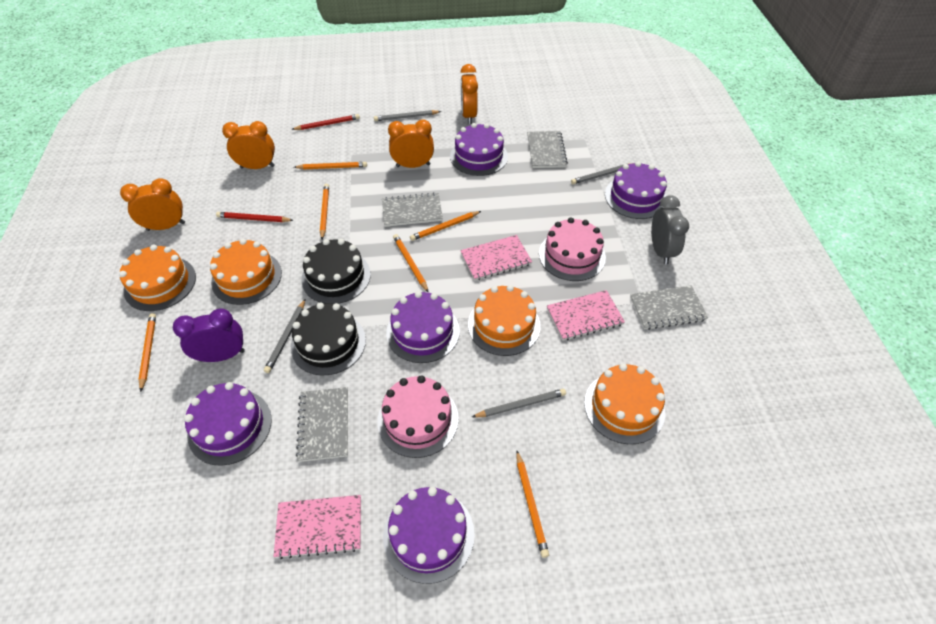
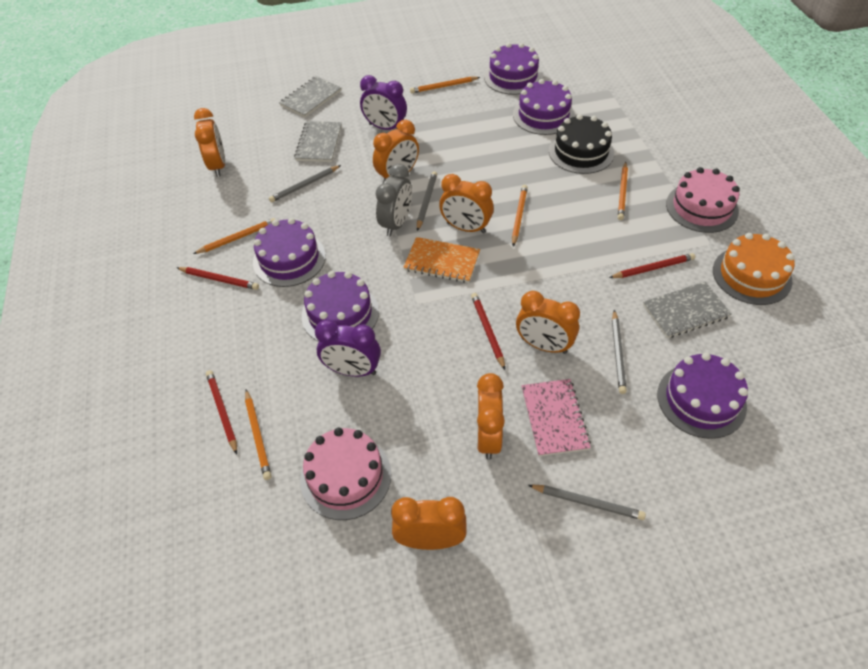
black cake: [291,302,366,375] [301,239,371,304] = 2 -> [549,114,614,174] = 1
grey notebook: [296,387,348,462] [382,192,443,227] [527,131,568,168] [630,285,708,330] = 4 -> [279,76,341,117] [294,121,342,162] [643,281,732,338] = 3
orange cake: [119,245,196,311] [210,239,282,305] [468,285,541,356] [584,363,665,444] = 4 -> [713,233,795,305] = 1
orange clock: [120,178,185,231] [222,121,275,169] [388,119,434,168] [460,64,478,124] = 4 -> [194,108,225,177] [373,120,419,183] [391,497,467,550] [439,174,494,233] [477,373,505,460] [516,291,580,354] = 6
orange notebook: none = 0 -> [403,237,480,283] = 1
orange pencil: [138,313,156,392] [294,162,367,169] [320,184,329,239] [393,234,429,293] [410,211,481,241] [516,451,549,558] = 6 -> [193,218,276,254] [245,390,272,480] [410,76,480,93] [512,185,528,246] [618,162,628,220] = 5
pink notebook: [274,495,361,559] [460,235,532,281] [547,290,625,341] = 3 -> [521,379,591,457] = 1
purple clock: [173,309,245,362] = 1 -> [315,320,381,377] [360,75,407,130] = 2
red pencil: [216,212,293,222] [291,114,360,130] = 2 -> [176,267,259,290] [206,370,237,454] [471,293,505,370] [609,253,695,278] = 4

